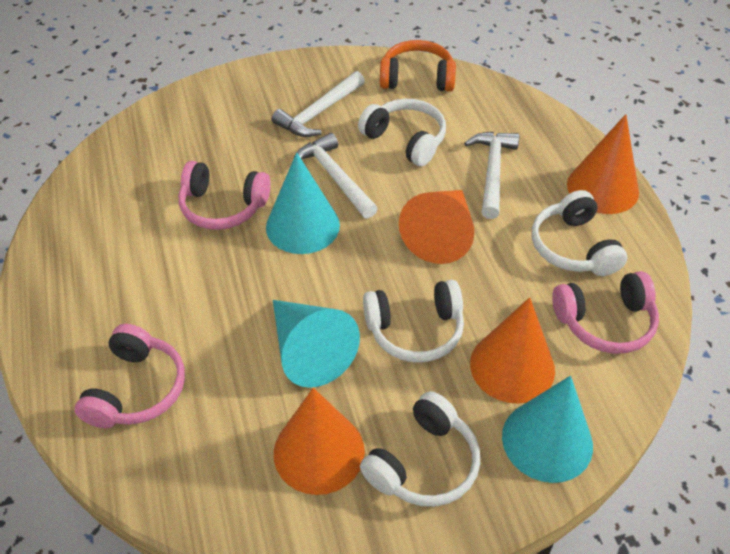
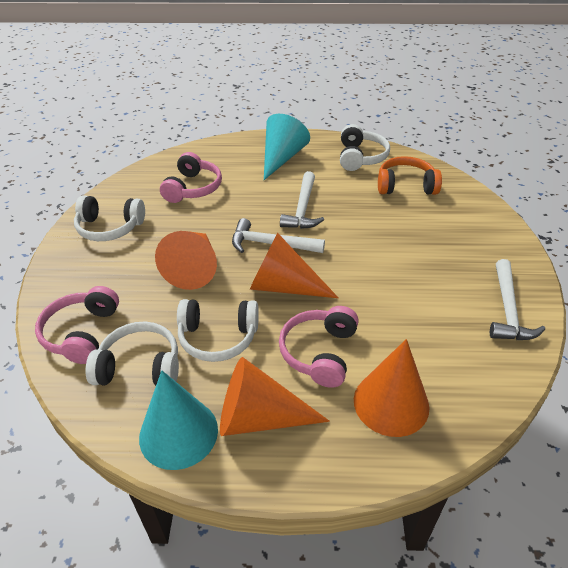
turquoise cone: [266,152,340,254] [273,300,360,388] [502,376,593,483] = 3 -> [139,370,218,470] [264,114,310,180] = 2

